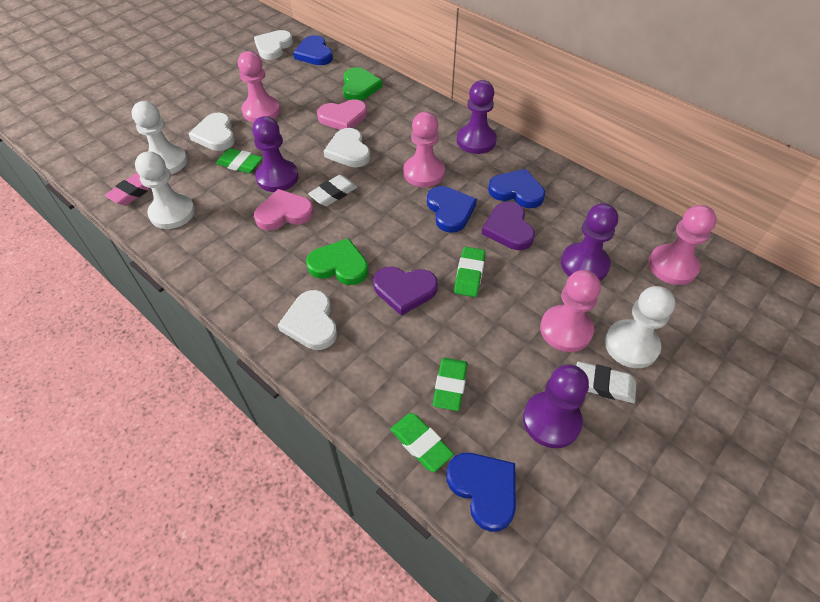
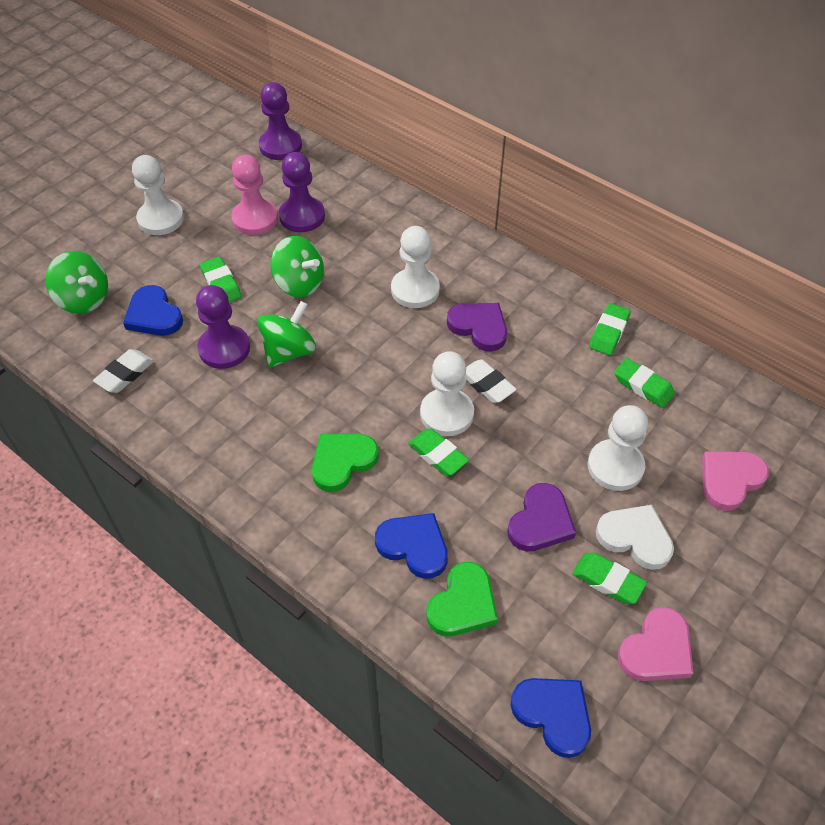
blue heart: [293,35,333,65] [427,186,477,233] [446,453,516,532] [488,169,545,208] = 4 -> [123,285,183,336] [375,513,448,579] [511,678,591,758] = 3
green eraser: [216,148,263,173] [390,413,454,472] [433,358,468,411] [454,247,486,297] = 4 -> [200,256,242,302] [408,428,469,476] [572,553,647,604] [589,303,631,355] [614,358,675,408] = 5
green spinning top: none = 0 -> [45,251,108,314] [257,301,316,368] [270,236,324,298] = 3
pink eraser: [105,173,150,205] = 1 -> none = 0
pink pawn: [238,51,280,122] [403,112,445,187] [540,270,601,352] [648,205,717,285] = 4 -> [231,155,278,235] = 1
purple pawn: [252,116,299,192] [457,80,497,154] [523,364,589,448] [561,203,618,281] = 4 -> [196,285,250,369] [259,82,302,160] [279,152,325,232] = 3
white heart: [188,113,235,151] [254,30,293,60] [278,290,337,350] [324,128,370,167] = 4 -> [596,505,674,570] = 1
white pawn: [131,101,187,175] [135,151,195,229] [605,286,675,368] = 3 -> [132,155,184,235] [391,226,440,308] [420,351,474,436] [587,405,648,491] = 4

